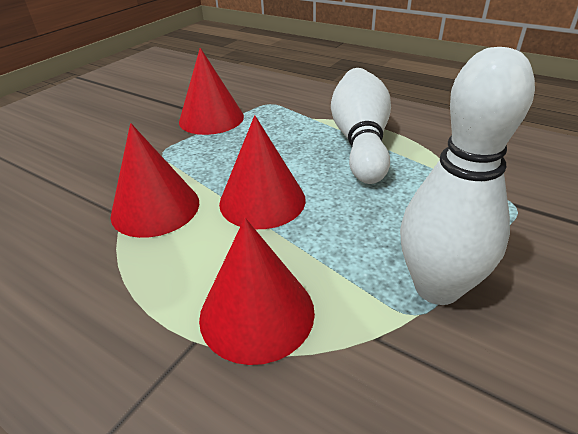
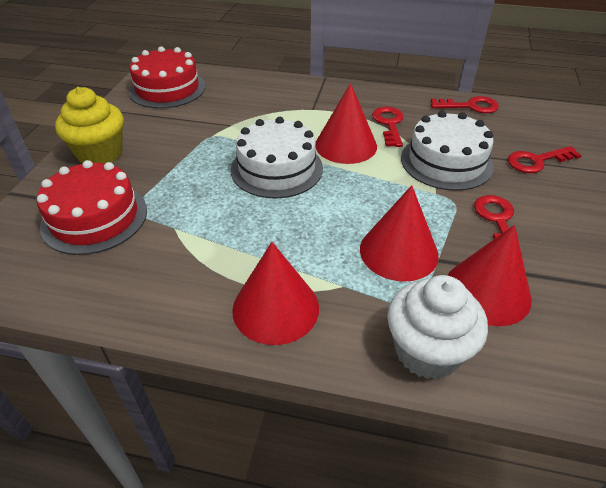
red cake: none = 0 -> [37,160,147,255] [129,46,205,109] = 2
red key: none = 0 -> [372,107,404,147] [431,96,499,113] [474,195,522,254] [508,146,581,173] = 4
white bowling pin: [331,68,391,184] [400,47,535,305] = 2 -> none = 0
white cake: none = 0 -> [231,117,323,199] [401,111,494,191] = 2
white cupcake: none = 0 -> [387,275,488,379] = 1
yellow cupcake: none = 0 -> [55,87,124,164] = 1

